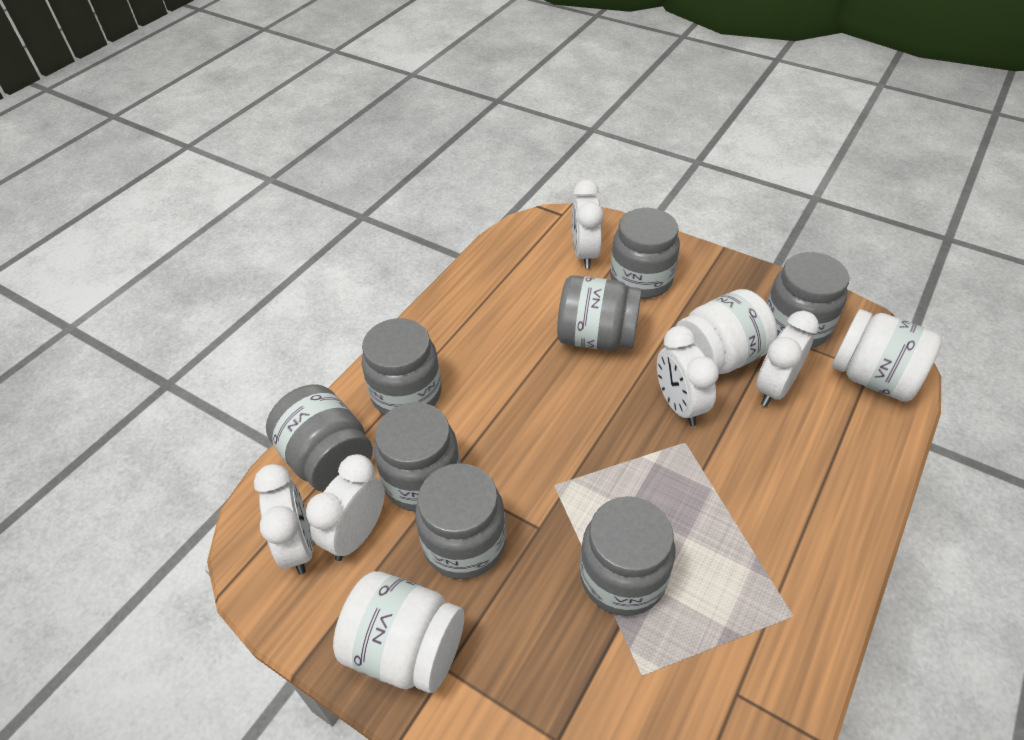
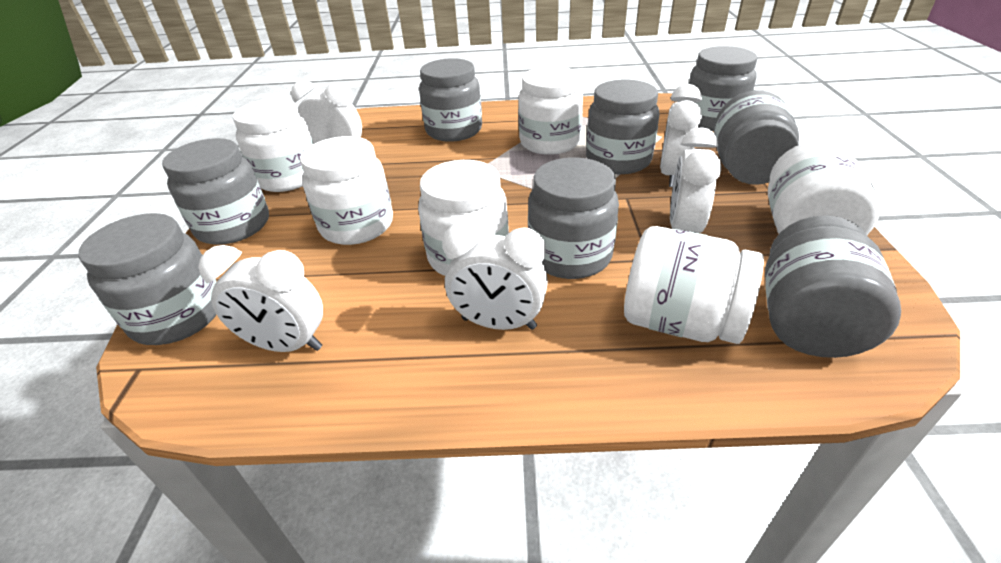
white jar: [333,571,464,693] [676,289,777,374] [832,309,942,402] = 3 -> [233,99,313,192] [300,136,393,245] [418,160,509,276] [518,66,583,155] [624,226,764,344] [768,141,880,235] = 6

